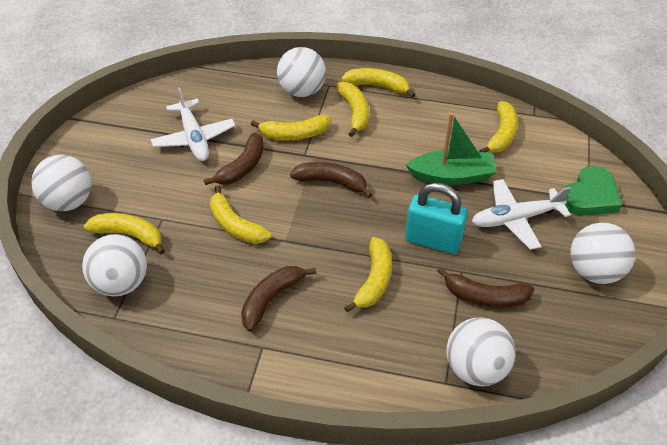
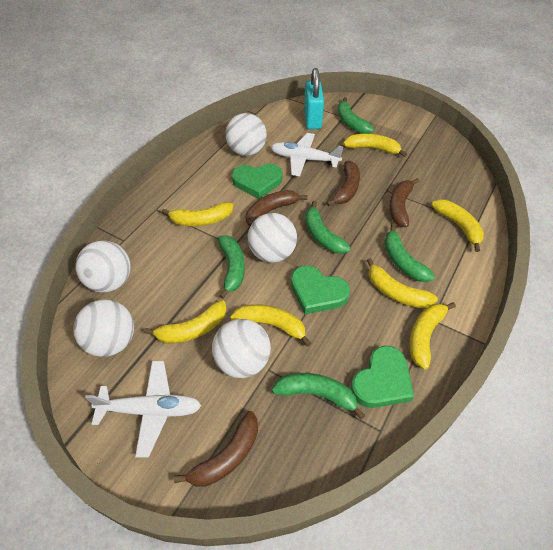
green banana: none = 0 -> [218,235,245,299] [272,373,365,419] [305,201,350,254] [338,97,374,134] [384,224,435,282] = 5
green boat: [406,113,496,185] = 1 -> none = 0
green heart: [565,166,622,216] = 1 -> [232,164,283,199] [291,265,350,314] [351,346,414,408] = 3

